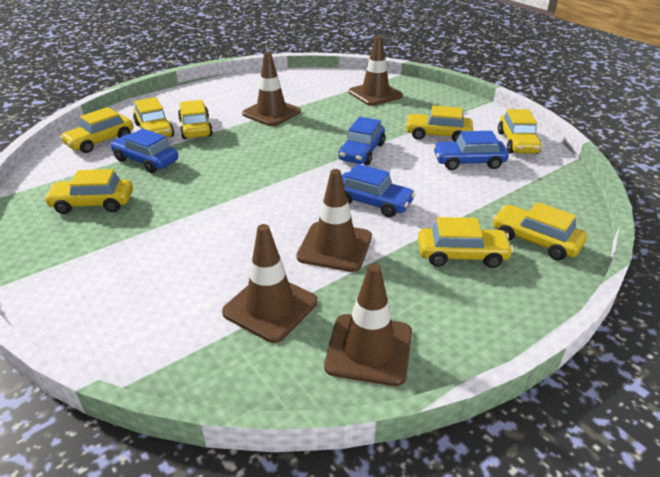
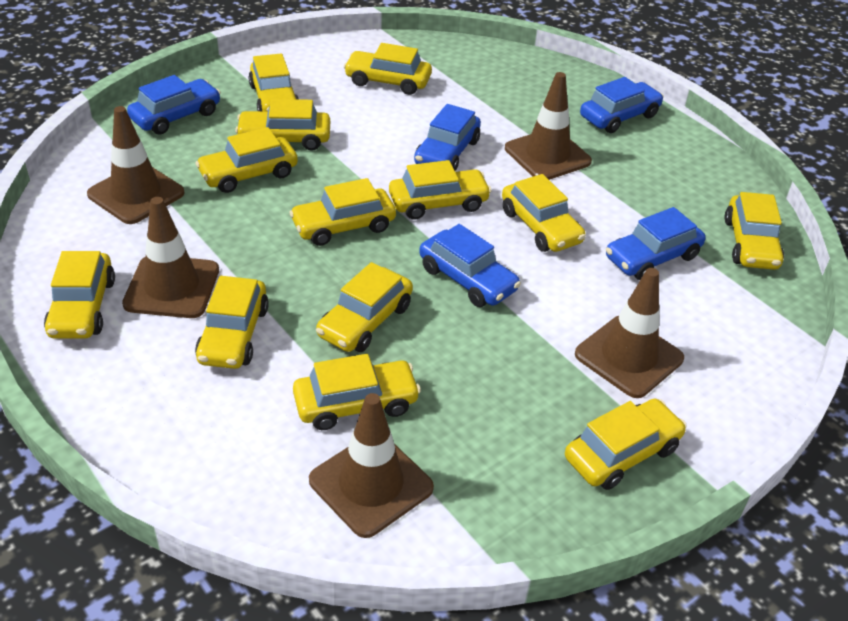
blue car: [110,129,178,173] [338,117,385,165] [342,164,416,217] [433,131,509,170] = 4 -> [127,75,221,135] [414,104,481,171] [419,224,521,307] [580,77,664,133] [606,207,706,280] = 5
yellow car: [44,169,133,214] [60,107,134,153] [133,97,174,137] [178,100,213,139] [405,106,473,142] [418,217,514,268] [492,202,587,261] [498,109,542,154] = 8 -> [44,251,115,339] [195,276,269,369] [196,127,298,193] [235,99,330,151] [248,53,298,112] [289,178,396,246] [293,354,421,430] [316,262,413,352] [344,43,432,95] [389,160,492,220] [502,174,586,252] [565,399,687,490] [724,192,784,270] = 13

